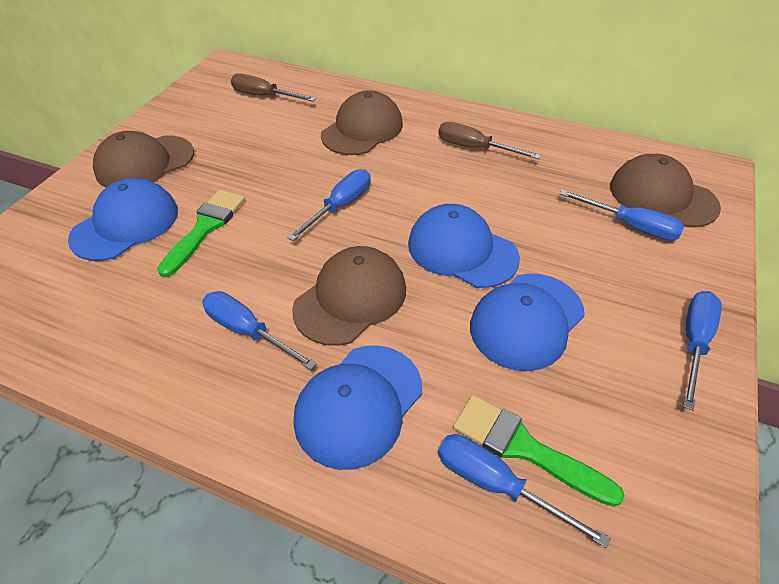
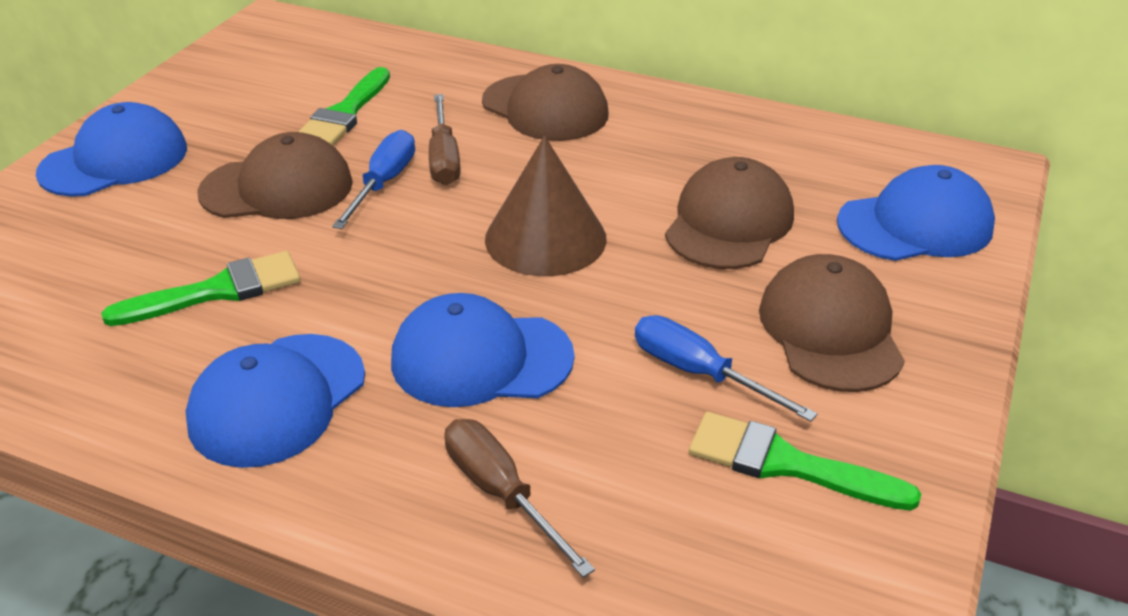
blue screwdriver: [202,291,317,370] [287,169,371,241] [438,434,611,548] [560,190,684,241] [683,291,722,411] = 5 -> [332,130,415,229] [635,315,818,422] = 2
brown cone: none = 0 -> [485,136,607,276] = 1
green brush: [157,190,245,277] [453,395,625,507] = 2 -> [101,251,301,326] [298,67,390,146] [689,412,921,511] = 3

